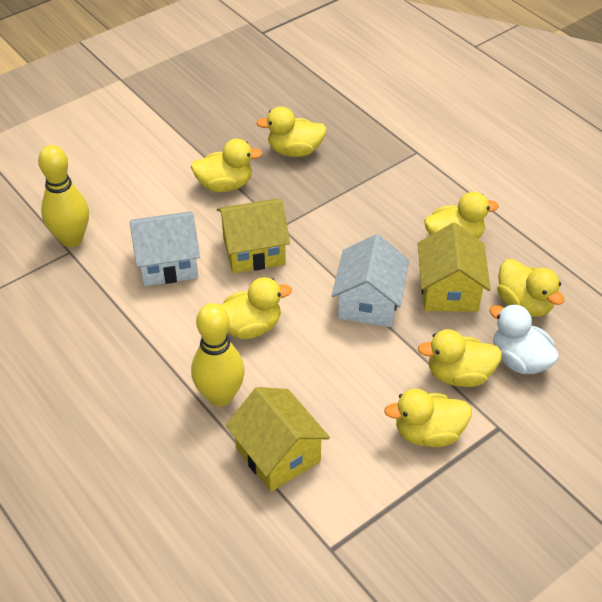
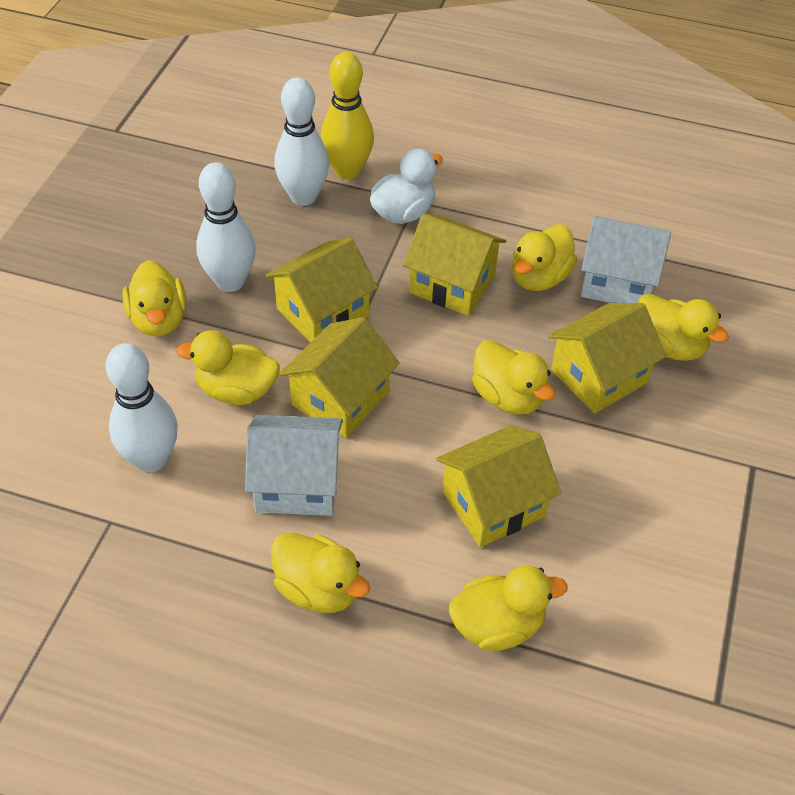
white bowling pin: none = 0 -> [106,343,178,472] [196,162,256,292] [274,77,329,206] = 3
yellow bowling pin: [38,145,89,247] [191,303,245,407] = 2 -> [321,52,374,179] = 1
yellow house: [217,199,290,274] [225,387,330,492] [418,222,491,312] = 3 -> [266,238,378,343] [279,317,400,438] [403,213,506,316] [436,425,561,547] [548,303,666,413] = 5

